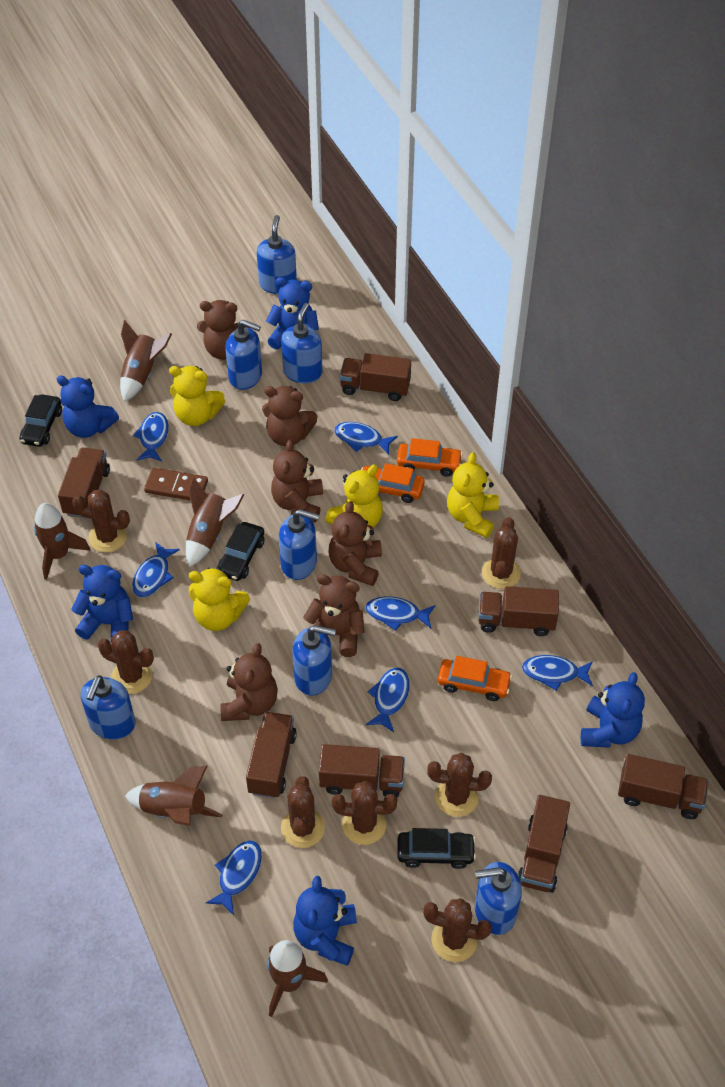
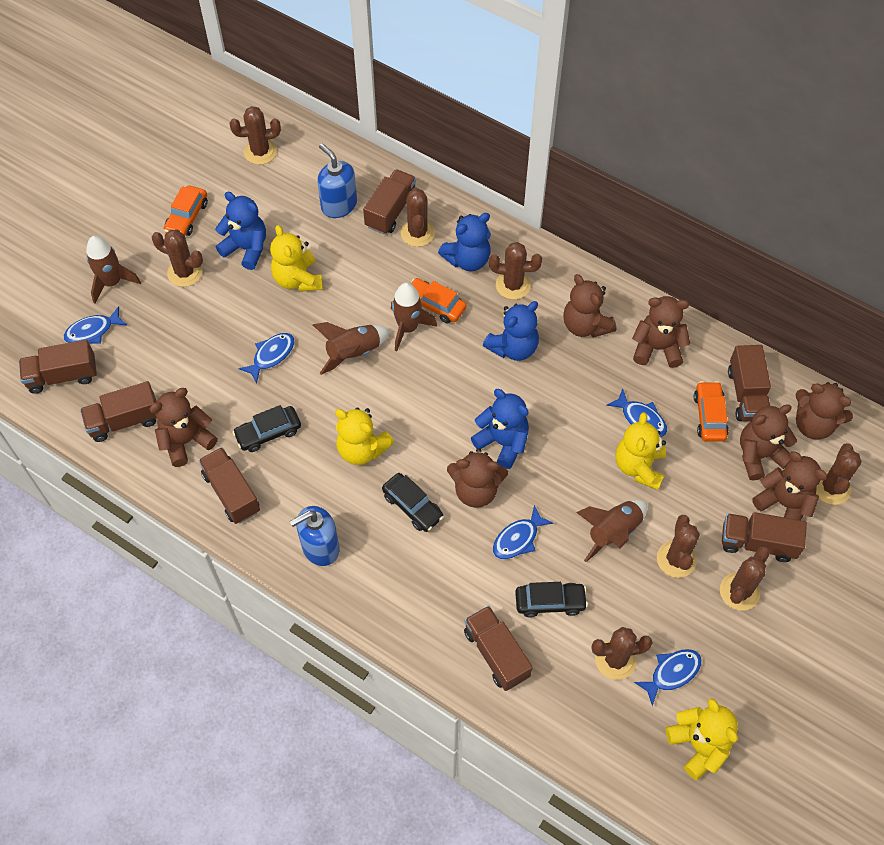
blue fish: [132,542,180,597] [133,412,169,461] [206,841,262,915] [334,422,398,455] [366,596,435,631] [366,668,409,732] [522,655,593,691] = 7 -> [64,306,128,344] [239,333,294,383] [493,505,554,559] [606,389,667,437] [634,649,702,706] = 5
blue soap dispenser: [81,675,136,740] [225,319,262,390] [257,215,297,294] [279,509,319,580] [281,303,323,383] [292,625,336,696] [475,862,522,935] = 7 -> [290,506,339,566] [317,144,357,218] = 2
blue teddy bear: [56,375,119,438] [71,565,133,642] [266,277,319,349] [293,876,357,966] [581,672,645,748] = 5 -> [215,192,266,270] [438,213,491,271] [471,389,529,469] [483,301,539,361] = 4
brown cactus: [72,489,130,553] [98,631,154,694] [281,776,325,848] [331,781,397,845] [423,898,492,962] [427,753,492,817] [482,517,521,589] = 7 -> [152,230,203,287] [229,106,281,165] [401,187,435,247] [489,242,542,299] [591,627,653,680] [657,515,700,578] [720,547,770,611] [816,443,862,505] = 8
brown domino: [144,468,208,501] = 1 -> none = 0
brown rocket: [34,503,90,580] [120,320,172,402] [125,766,223,826] [186,477,244,567] [267,940,328,1017] = 5 -> [86,236,141,303] [313,322,390,375] [391,283,437,351] [576,500,648,562] = 4
brown teddy bear: [197,300,251,360] [220,643,278,721] [262,386,318,446] [271,440,323,522] [303,574,365,657] [329,501,382,586] = 6 -> [150,388,218,467] [447,448,508,508] [563,274,616,338] [632,296,690,368] [740,404,797,480] [752,451,827,520] [796,382,853,440] = 7

